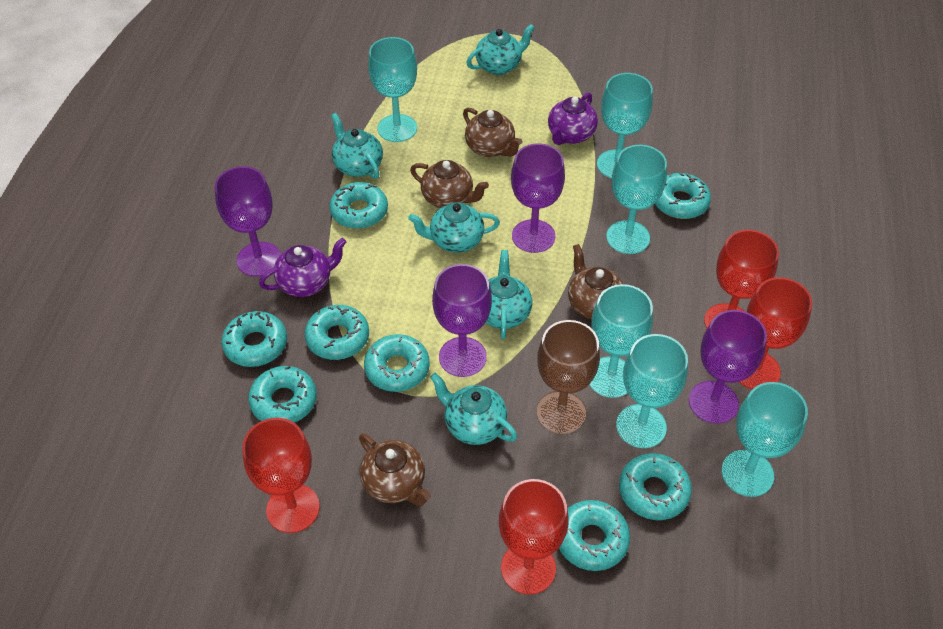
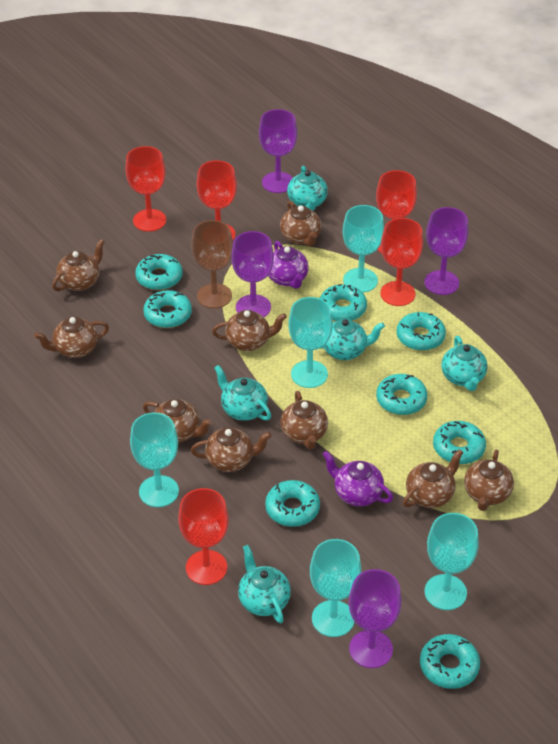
brown teapot: [359,434,431,506] [410,160,489,208] [463,108,522,157] [568,244,623,319] = 4 -> [34,316,109,358] [52,239,104,291] [143,399,213,442] [191,427,271,472] [212,310,287,351] [280,201,321,246] [281,391,328,449] [403,449,463,508] [464,450,514,511] = 9
red goblet: [242,418,320,533] [499,479,569,595] [704,230,779,329] [739,277,812,389] = 4 -> [125,146,166,232] [178,488,229,585] [197,160,237,240] [376,170,417,253] [380,218,423,306] = 5
turquoise goblet: [368,37,417,142] [589,284,653,398] [597,73,653,179] [606,145,667,254] [616,334,688,448] [722,382,808,497] = 6 -> [130,413,179,507] [288,297,333,388] [310,539,362,637] [343,205,384,293] [425,513,479,610] = 5

